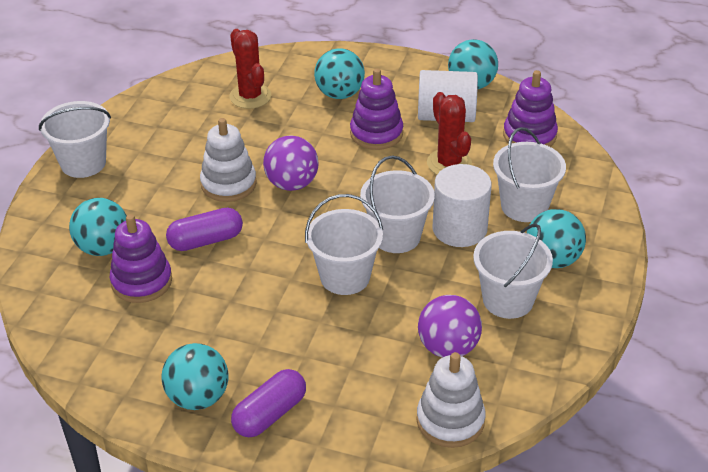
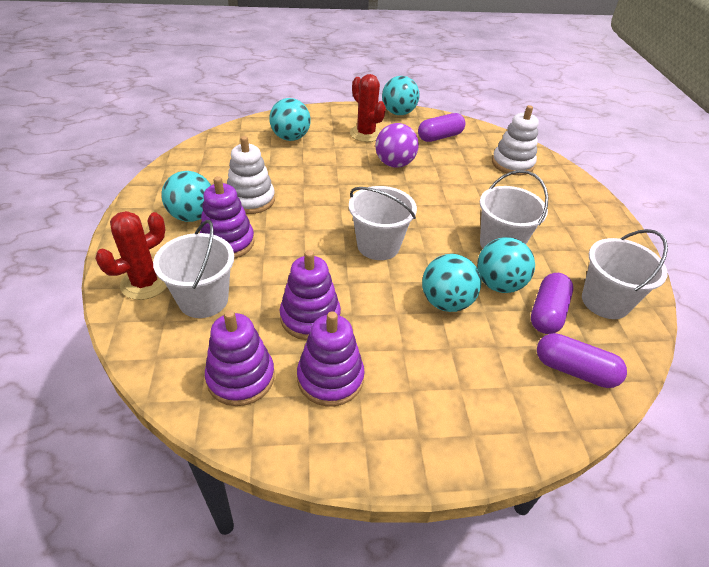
purple ball: [263,135,318,191] [418,295,482,358] = 2 -> [375,123,419,168] = 1
purple capsule: [166,208,243,251] [231,369,306,437] = 2 -> [418,113,465,142] [531,273,573,334] [537,333,627,388] = 3
purple stacking toy: [110,214,172,303] [350,68,403,150] [503,70,558,147] = 3 -> [200,176,255,259] [205,310,275,406] [280,250,341,340] [297,311,365,406] = 4
white bucket: [39,101,111,178] [305,194,383,295] [360,156,435,253] [473,224,553,319] [493,127,566,222] = 5 -> [153,220,234,318] [349,186,417,260] [480,170,548,248] [582,229,668,319] = 4
white cylinder: [418,70,478,122] [432,164,492,247] = 2 -> none = 0

